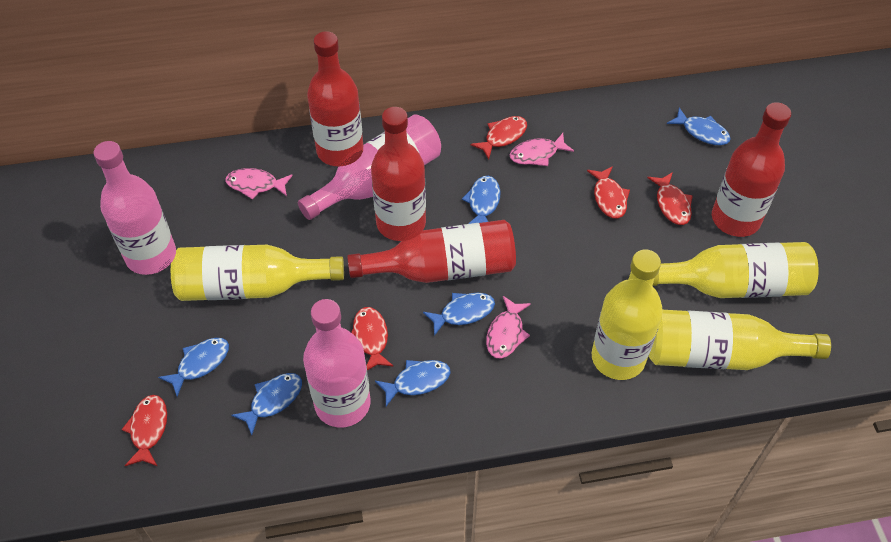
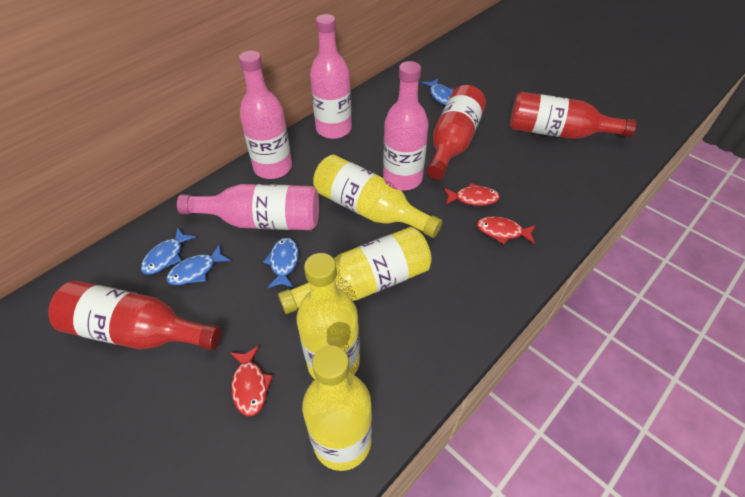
blue fish: [158,338,229,397] [232,373,302,435] [375,360,451,406] [423,293,495,336] [462,176,500,224] [667,107,731,145] = 6 -> [141,227,196,275] [166,244,231,285] [263,238,299,288] [422,78,454,105] = 4
pink bottle: [94,141,176,275] [298,114,441,220] [303,299,371,427] = 3 -> [177,184,319,230] [239,51,292,179] [310,14,352,139] [383,61,429,191] = 4
pink fish: [226,168,293,200] [486,296,531,358] [510,133,574,166] = 3 -> none = 0
red bottle: [307,31,363,166] [347,220,516,283] [371,107,426,241] [712,102,791,237] = 4 -> [49,281,222,350] [427,85,486,180] [510,92,637,139] = 3
red fish: [122,395,167,466] [351,307,394,370] [470,116,527,159] [587,166,630,219] [647,172,693,225] = 5 -> [230,346,273,416] [443,183,500,206] [476,216,536,244] = 3

